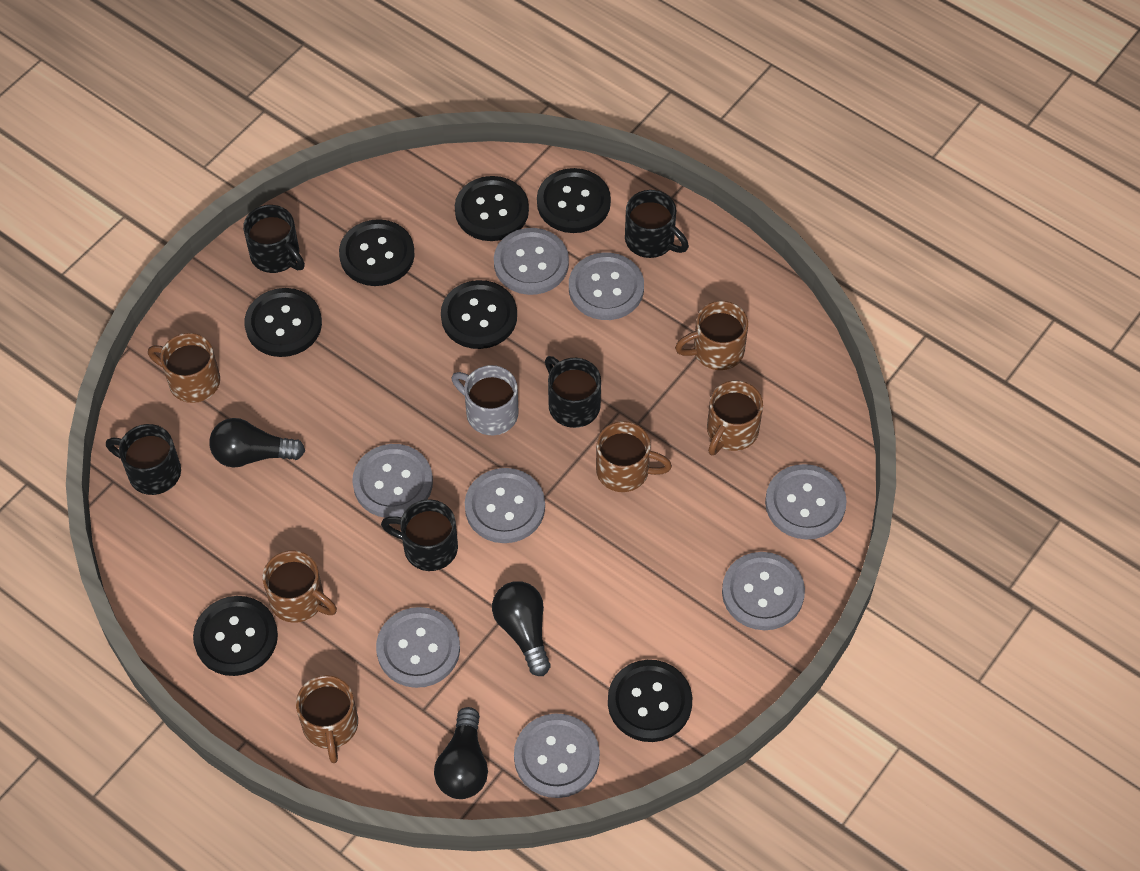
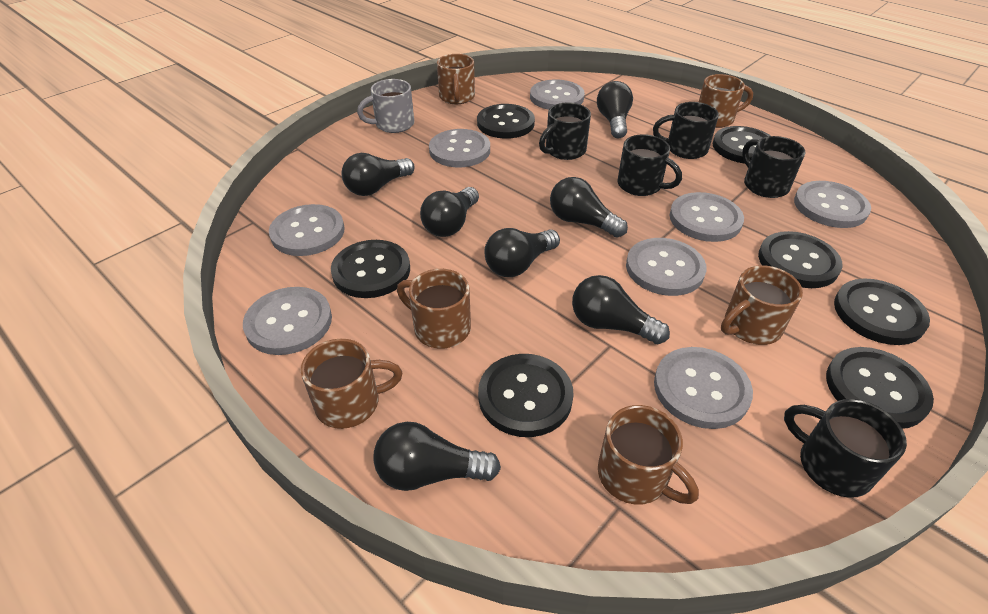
black light bulb: [209,418,305,467] [434,707,488,799] [492,581,551,676] = 3 -> [341,153,415,196] [373,422,501,491] [420,187,479,237] [484,228,560,277] [550,177,628,238] [572,275,670,344] [597,81,633,138] = 7

